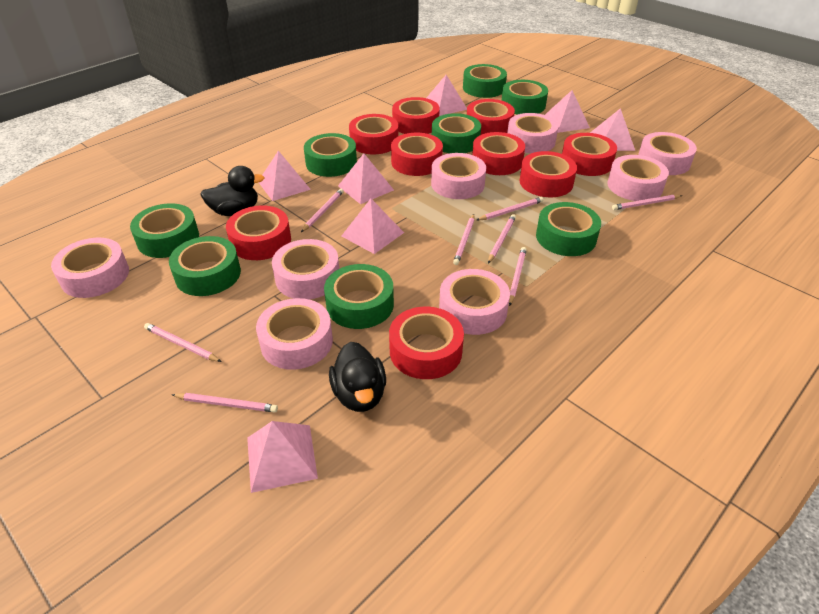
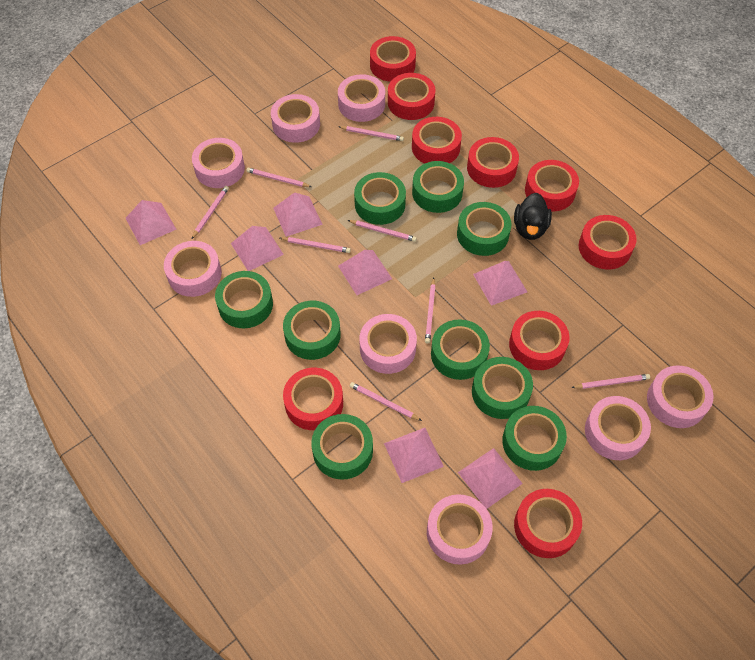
black duck: [200,166,265,216] [329,342,386,412] = 2 -> [514,193,552,240] = 1
green tape: [130,203,199,258] [169,236,241,296] [304,133,357,177] [324,264,394,329] [432,113,481,153] [463,64,507,98] [501,80,548,115] [536,202,601,256] = 8 -> [215,271,273,328] [283,301,341,360] [311,414,373,480] [354,172,406,225] [412,161,464,213] [431,319,490,380] [457,202,511,256] [472,357,533,419] [502,406,567,471] = 9

